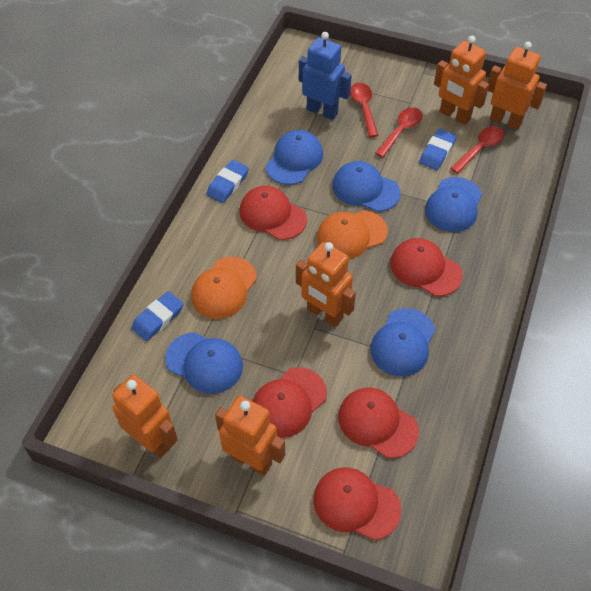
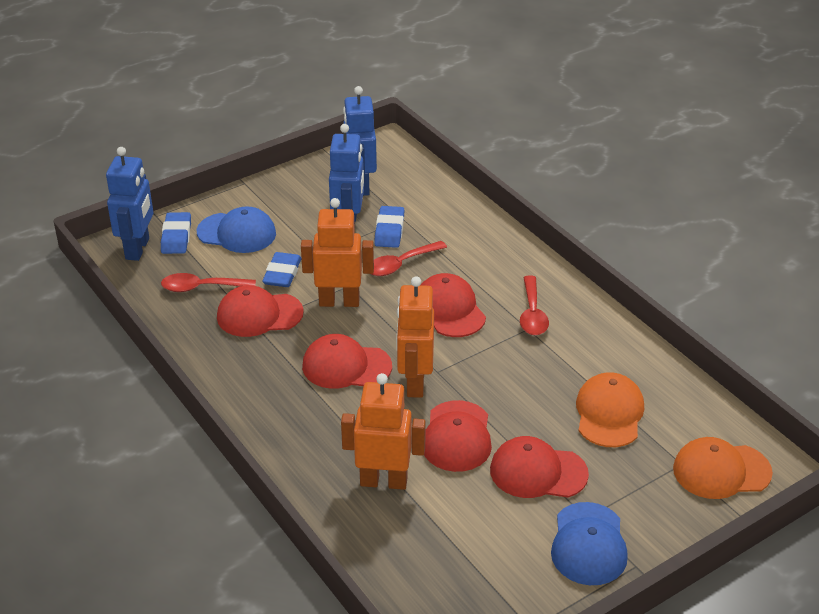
blue cap: [165,332,243,394] [265,130,323,185] [332,161,401,212] [371,308,435,376] [425,177,482,232] = 5 -> [197,206,276,253] [551,502,628,585] = 2
blue robot: [299,32,352,120] = 1 -> [106,147,153,261] [329,124,364,227] [343,86,377,196] = 3
orange robot: [112,375,178,458] [215,396,285,476] [296,242,356,327] [434,36,489,125] [488,41,547,130] = 5 -> [301,198,374,307] [341,373,426,490] [396,276,434,398] = 3

